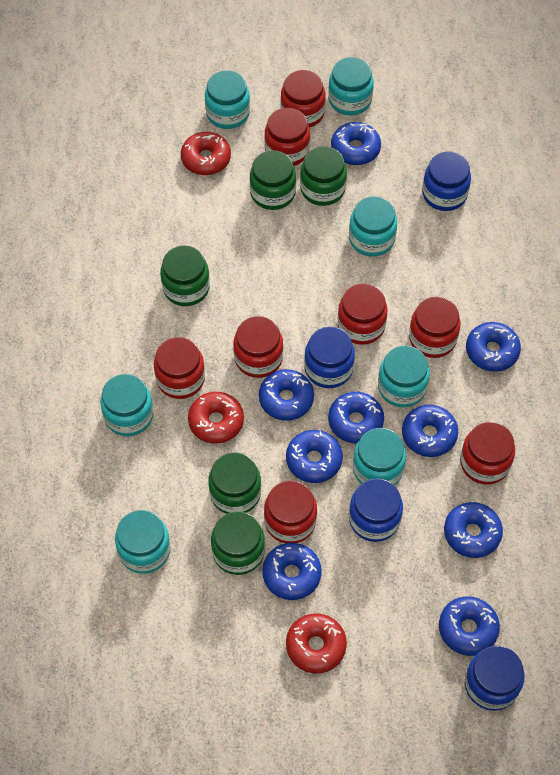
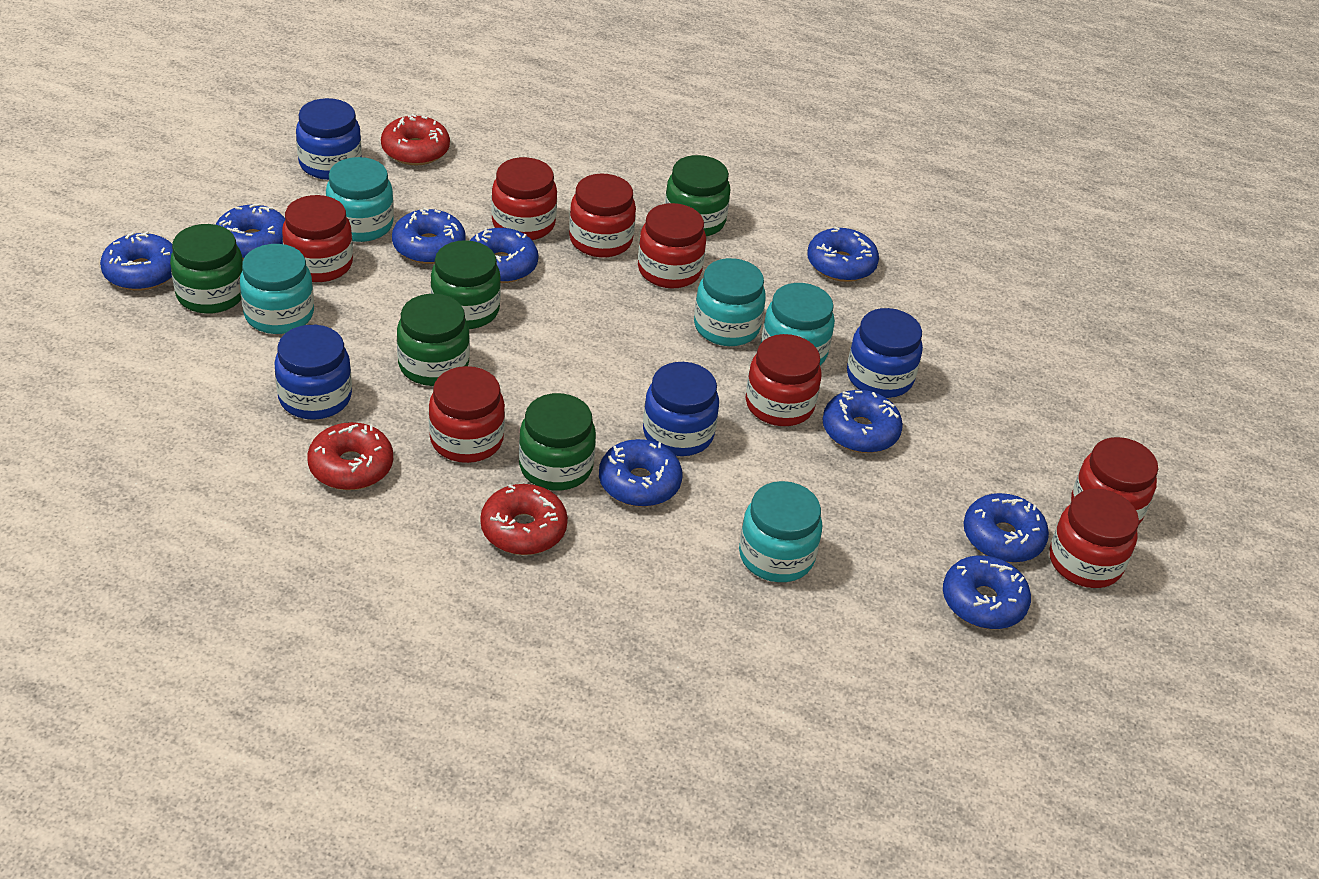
turquoise jar: [100,374,154,436] [115,510,170,574] [205,71,250,129] [328,57,374,115] [349,196,397,256] [353,428,406,485] [378,346,430,407] = 7 -> [240,244,314,334] [326,157,394,242] [694,258,766,346] [739,481,822,582] [761,283,835,365] = 5

